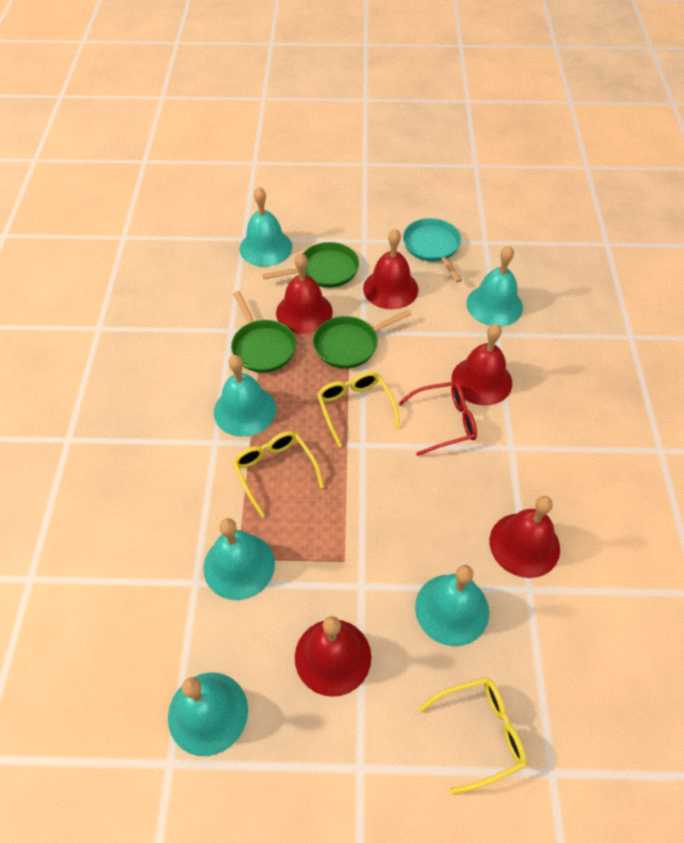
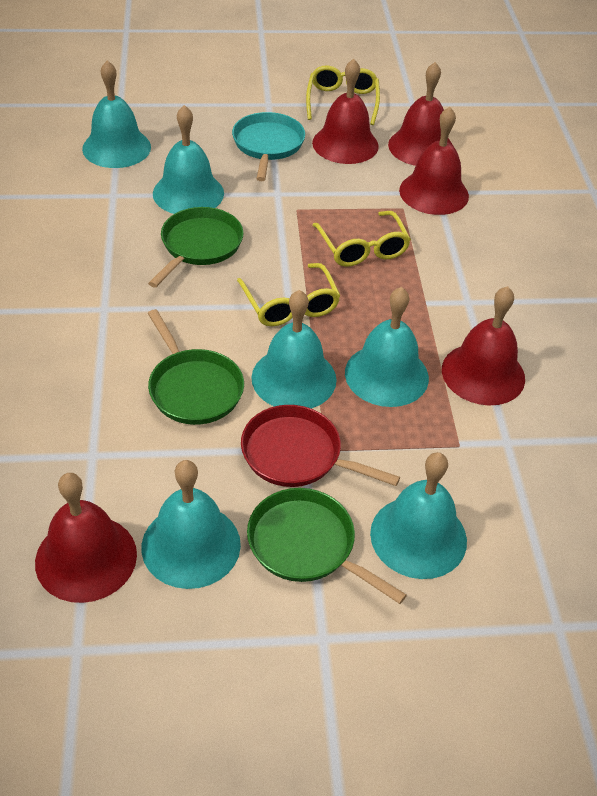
red glasses: [398,382,477,456] = 1 -> none = 0
red pan: none = 0 -> [241,405,400,487] = 1

